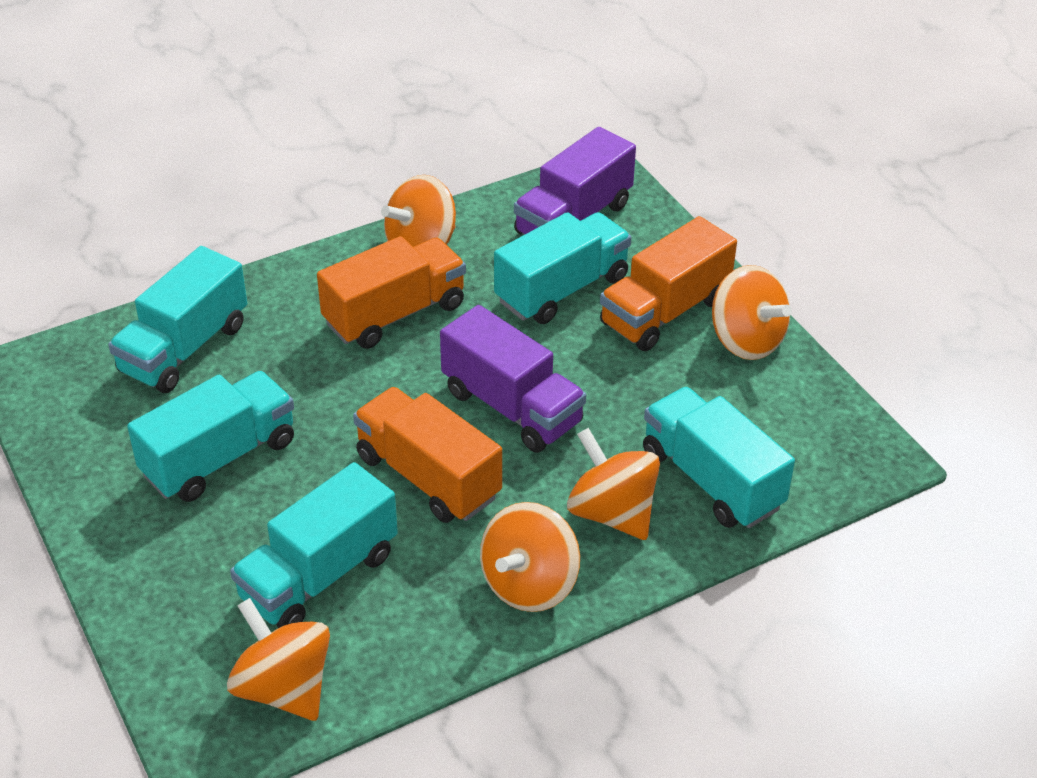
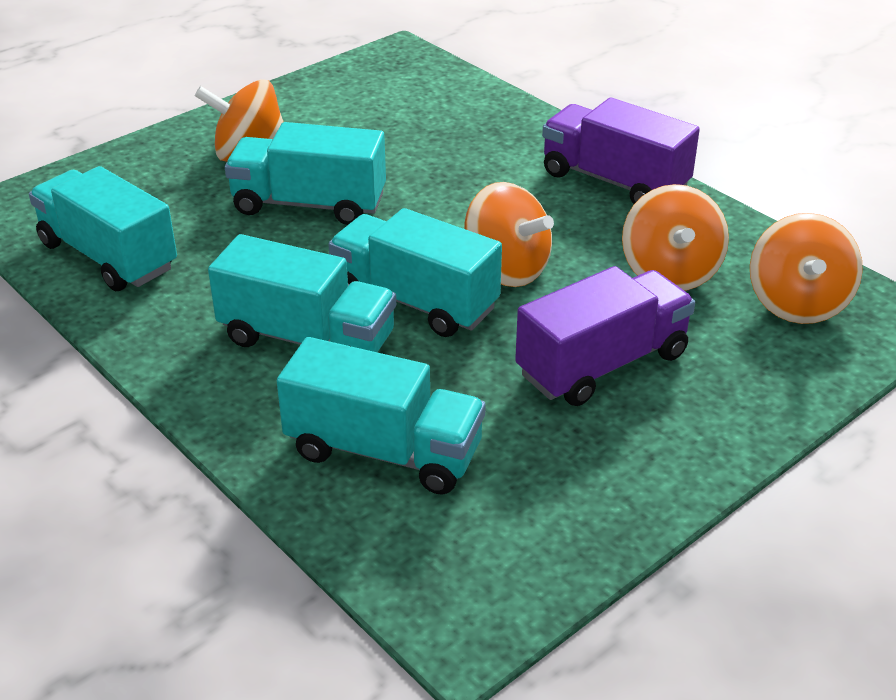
orange spinning top: [227,598,330,721] [381,175,456,247] [480,502,580,612] [567,428,660,540] [712,265,792,360] = 5 -> [195,79,284,162] [464,182,554,287] [622,184,729,291] [750,213,863,324] = 4
orange truck: [317,236,466,349] [353,387,502,523] [600,216,737,351] = 3 -> none = 0

